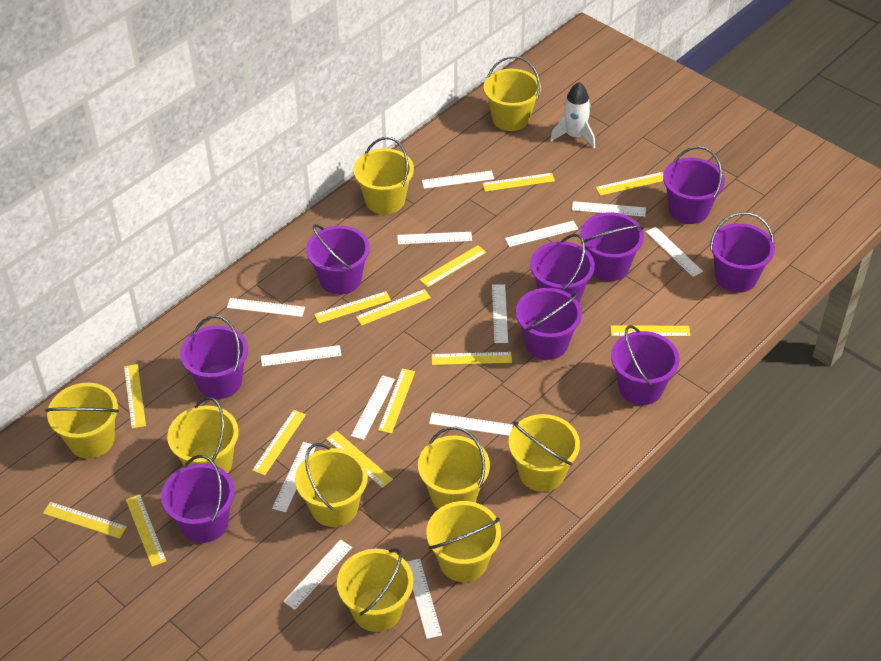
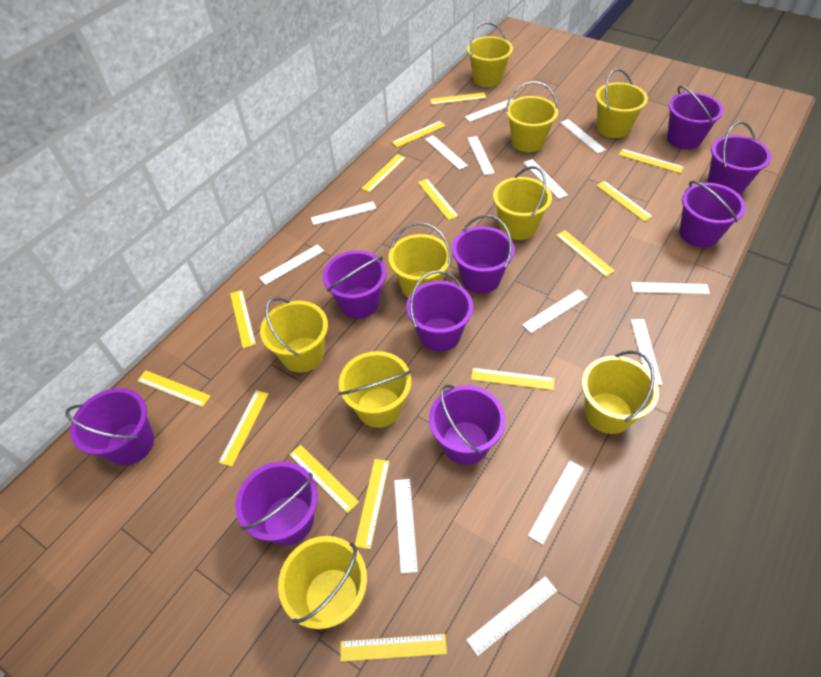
white rocket: [550,82,595,148] = 1 -> none = 0
yellow ruler: [43,502,127,539] [124,364,146,429] [126,494,166,567] [252,410,306,476] [314,291,391,323] [326,431,393,488] [356,289,431,326] [378,369,415,434] [420,245,486,287] [432,352,512,365] [482,173,555,192] [596,172,663,196] [610,325,690,336] = 13 -> [137,370,211,407] [219,390,269,467] [230,290,256,348] [289,445,359,513] [340,634,447,662] [355,459,390,549] [361,154,406,192] [392,121,446,147] [418,179,458,220] [430,93,486,105] [471,368,554,390] [556,230,615,277] [596,181,653,221] [619,149,684,173] = 14

